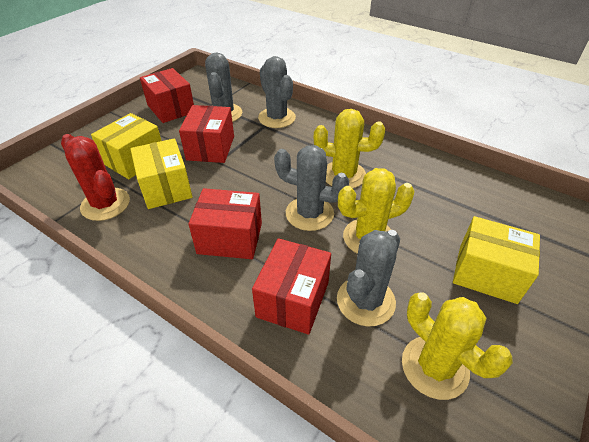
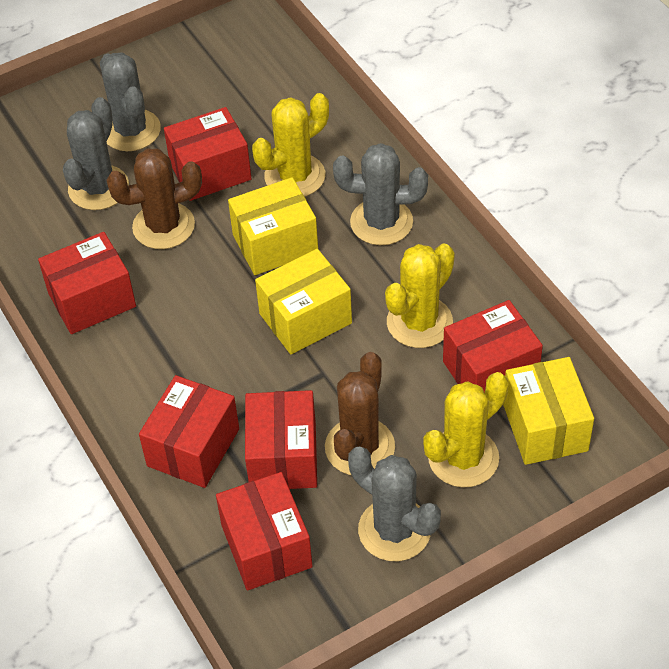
brown cactus: none = 0 -> [106,148,202,249] [325,352,395,475] = 2
red box: [140,68,194,123] [179,105,234,163] [188,188,262,259] [252,238,331,335] = 4 -> [38,232,136,334] [139,375,239,488] [164,107,252,201] [216,472,313,591] [245,390,317,489] [443,300,543,392] = 6
red cactus: [61,134,130,221] = 1 -> none = 0

